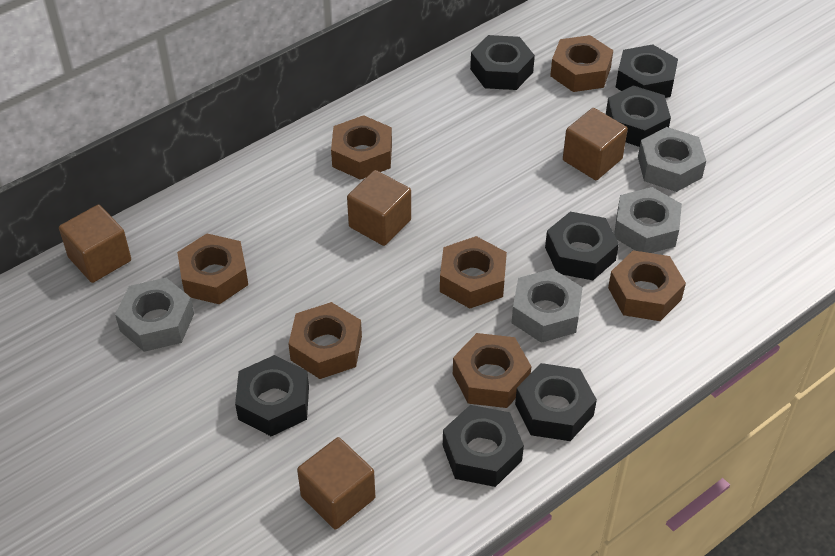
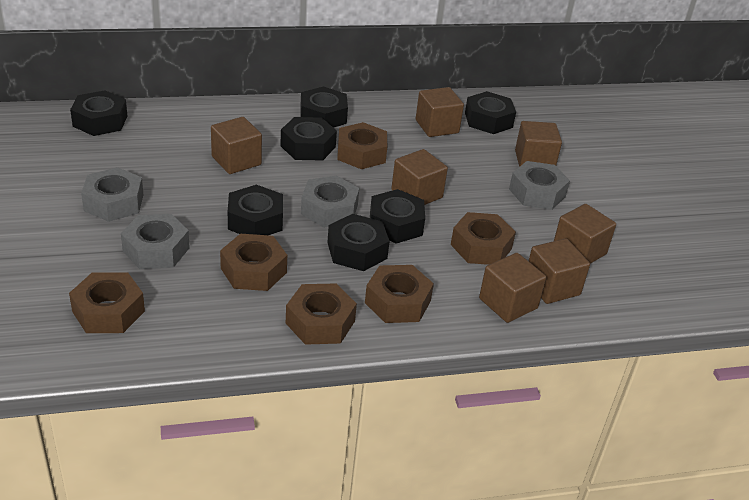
brown cube: [59,205,131,283] [297,437,375,530] [347,170,411,246] [563,108,628,180] = 4 -> [211,117,262,174] [391,149,448,205] [416,87,464,137] [479,253,546,323] [515,121,562,167] [529,238,590,304] [554,204,616,264] = 7
brown nut: [177,233,248,304] [289,302,362,379] [331,115,392,180] [440,236,507,308] [453,333,532,408] [550,35,613,92] [608,250,686,321] = 7 -> [69,272,145,333] [220,234,287,291] [286,283,357,345] [337,122,388,169] [365,265,434,323] [451,212,516,265] = 6

